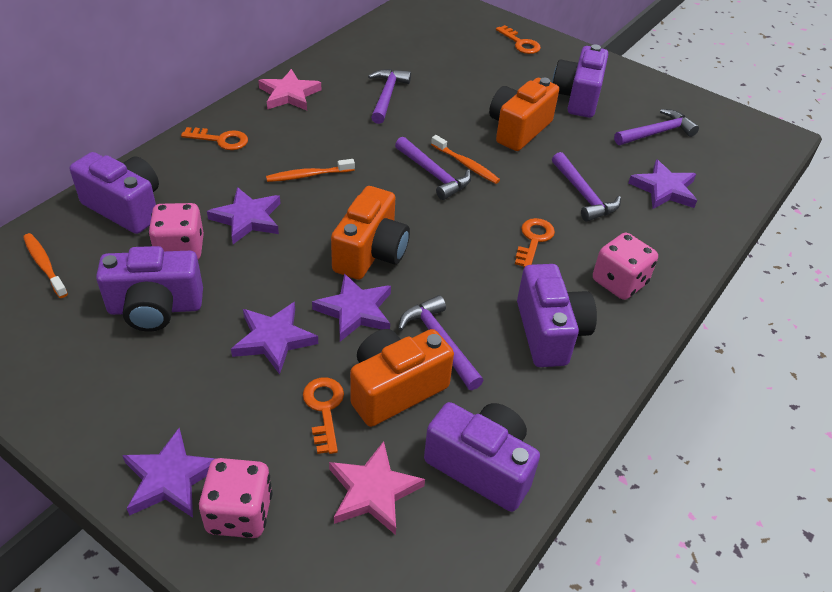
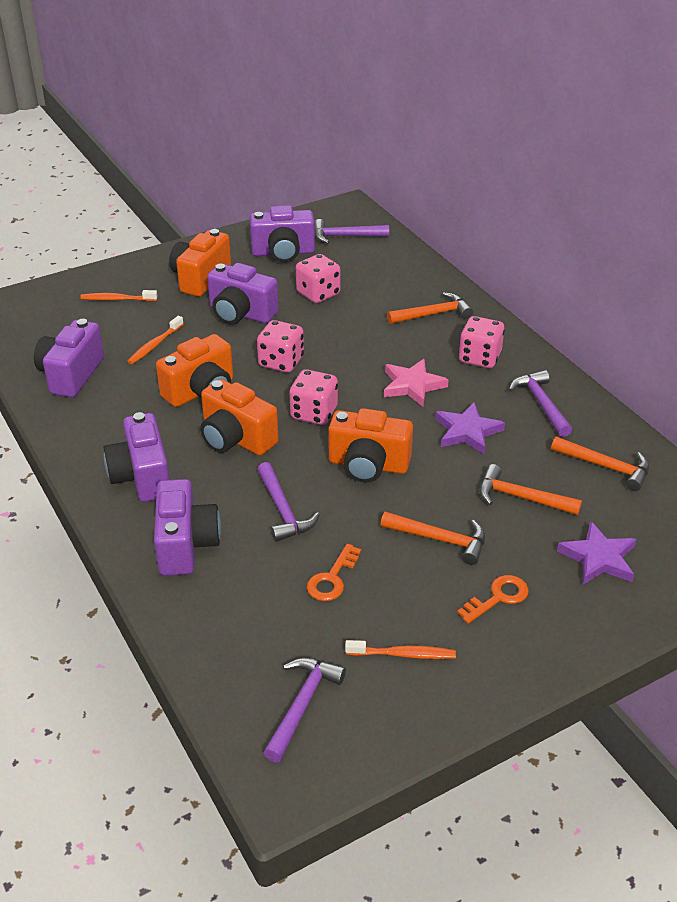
orange camera: [331,186,410,280] [350,329,454,427] [489,78,559,151] = 3 -> [156,334,233,407] [169,229,231,297] [201,379,279,456] [328,408,413,483] = 4
orange hammer: none = 0 -> [380,511,485,565] [387,292,473,324] [479,464,582,515] [551,436,650,491] = 4
orange key: [181,127,248,150] [303,378,344,454] [496,25,541,54] [515,218,555,267] = 4 -> [307,544,361,601] [457,575,529,624] = 2
pink dice: [148,203,204,260] [199,458,272,538] [593,233,658,300] = 3 -> [257,320,304,373] [289,369,338,425] [296,254,340,303] [459,316,505,368] = 4
pink star: [258,69,321,110] [329,441,425,535] = 2 -> [384,359,449,406] = 1
purple hammer: [368,69,411,124] [395,137,471,200] [398,295,484,390] [552,152,621,221] [614,109,699,145] = 5 -> [257,462,320,542] [263,658,346,762] [314,219,389,244] [509,370,572,437] = 4
purple star: [122,428,216,518] [207,187,281,244] [231,302,318,375] [312,273,391,342] [628,159,697,209] = 5 -> [435,402,505,454] [557,521,636,584] = 2

